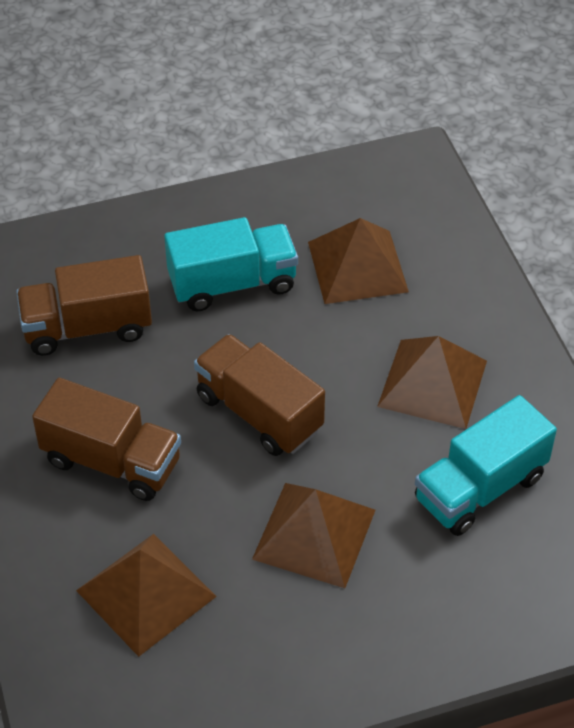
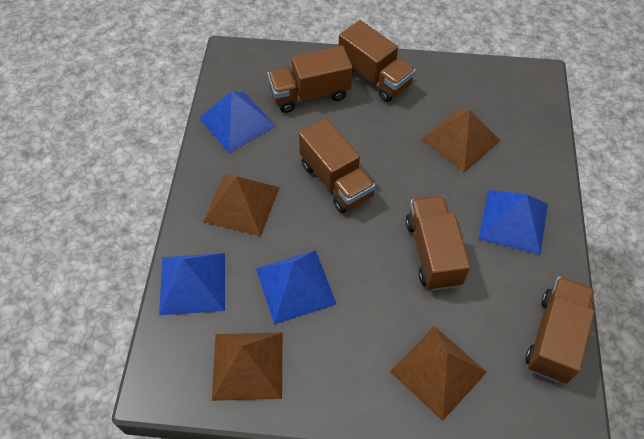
blue pyramid: none = 0 -> [159,253,225,315] [199,91,275,153] [256,250,336,324] [479,190,548,255] = 4
brown truck: [16,255,152,356] [32,378,181,501] [194,334,325,456] = 3 -> [267,45,353,113] [299,118,375,213] [339,20,416,102] [406,196,470,291] [525,276,595,383] = 5
turquoise truck: [164,217,298,311] [415,395,557,536] = 2 -> none = 0

